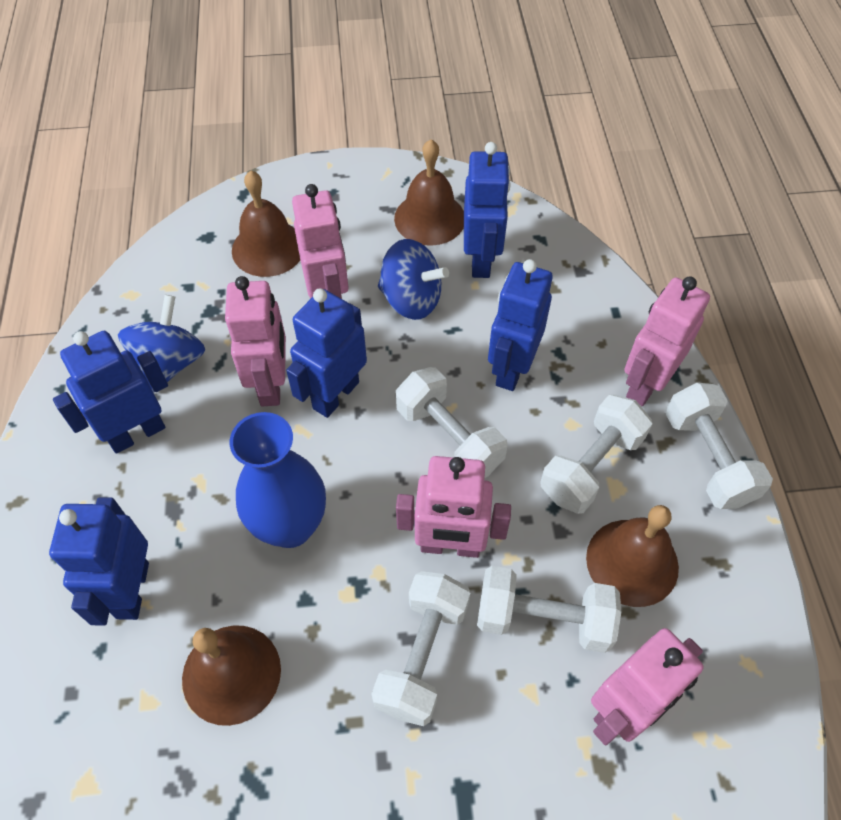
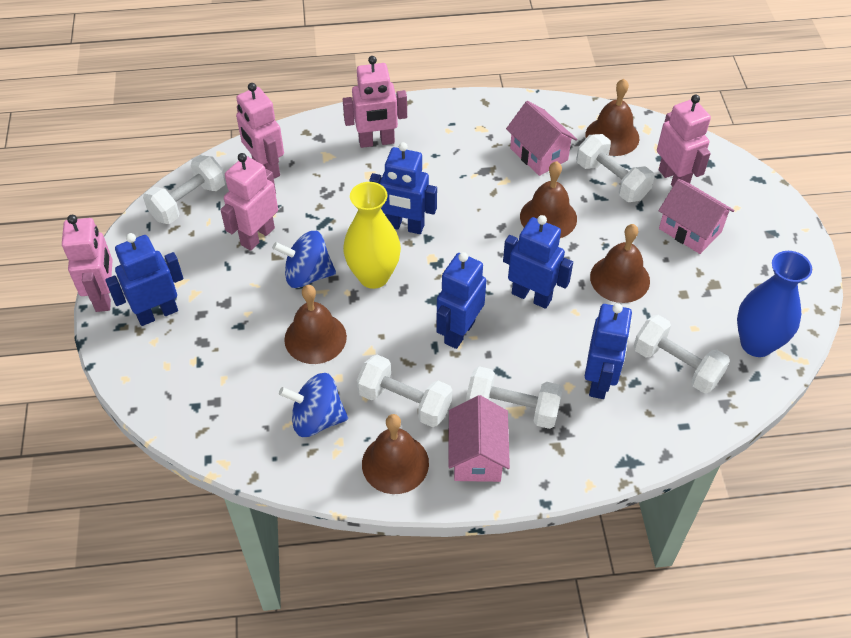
brown bell: [182,625,281,726] [232,170,300,277] [394,139,464,246] [586,505,679,607] = 4 -> [284,285,347,364] [362,414,429,494] [520,161,577,238] [586,79,639,156] [590,224,650,303] = 5
pink house: none = 0 -> [448,395,510,482] [506,101,577,176] [658,179,735,254] = 3
yellow vase: none = 0 -> [343,182,401,289] = 1

